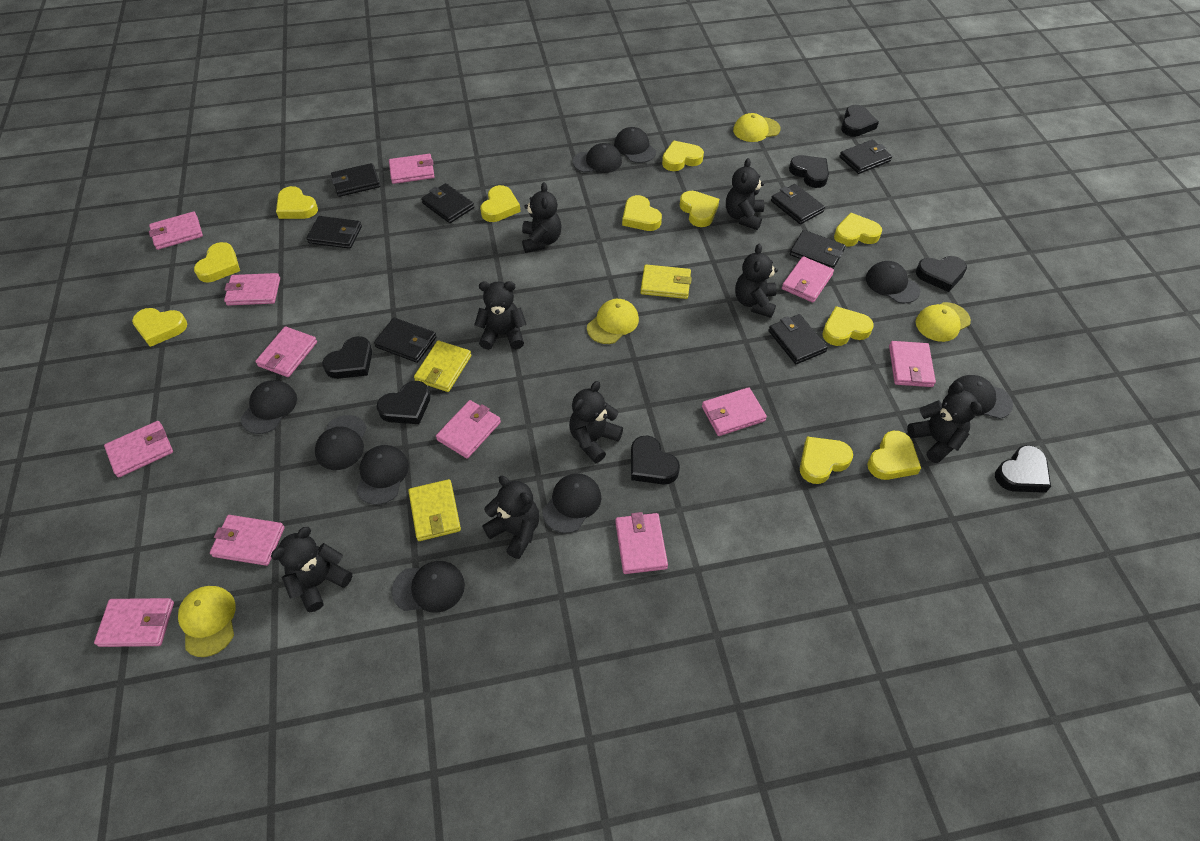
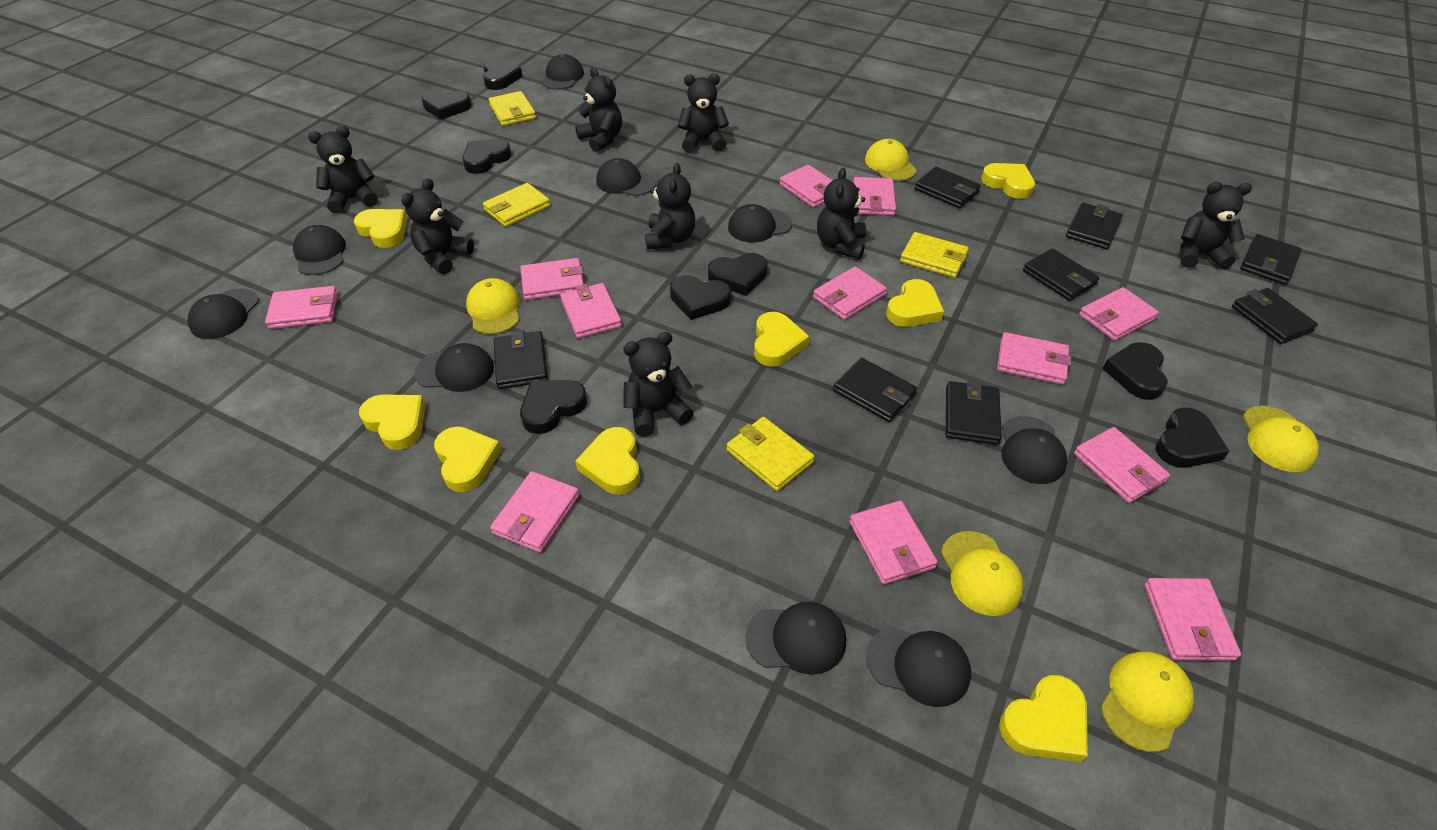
black heart: [322,336,372,379] [377,381,430,424] [631,435,680,485] [789,155,829,188] [841,105,879,137] [916,256,967,292] [995,445,1051,493] = 7 -> [421,90,472,120] [462,139,511,174] [483,59,523,90] [520,380,587,434] [670,275,731,320] [708,253,768,296] [1102,342,1168,400] [1155,407,1229,468] = 8
yellow cap: [178,586,236,657] [587,299,639,344] [733,113,780,142] [916,302,971,342] = 4 -> [466,278,520,334] [865,139,917,181] [941,531,1024,616] [1101,652,1194,752] [1243,406,1319,472] = 5
yellow heart: [132,308,187,347] [194,242,240,282] [276,186,318,219] [480,185,521,222] [622,195,662,231] [662,141,704,171] [680,191,719,227] [800,437,853,484] [822,306,874,346] [834,213,882,247] [867,431,921,480] = 11 -> [354,209,407,248] [359,394,426,450] [434,426,502,492] [575,427,640,495] [754,312,810,367] [886,279,944,327] [981,163,1035,199] [999,675,1088,762] = 8
yellow wallet: [408,479,461,541] [414,340,471,392] [640,265,692,299] = 3 -> [483,183,550,227] [489,91,536,126] [727,417,814,491] [900,232,969,278] = 4

